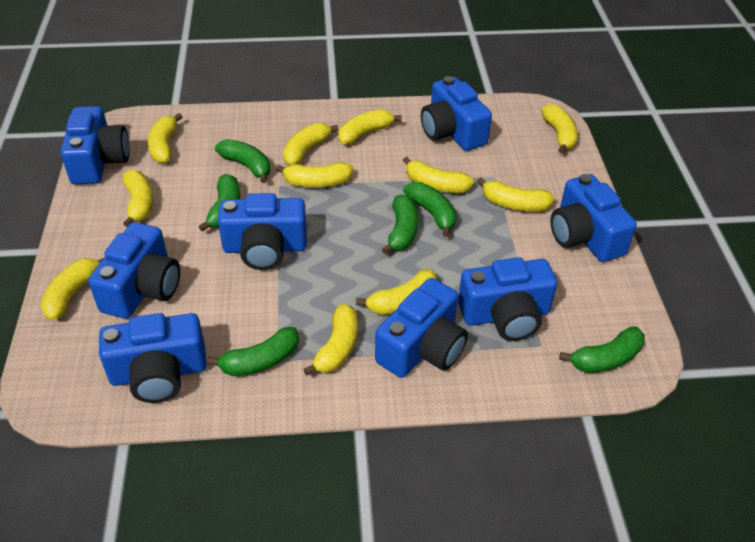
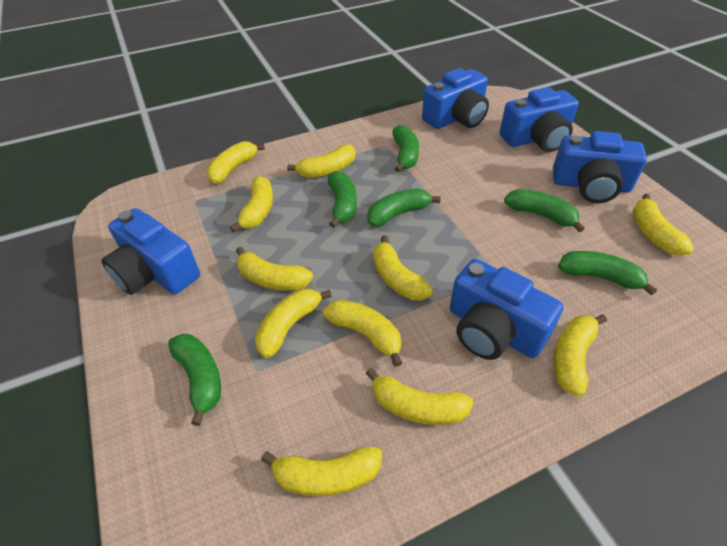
blue camera: [61,106,130,184] [88,222,180,319] [99,313,207,403] [218,193,307,270] [375,278,468,378] [421,76,492,151] [458,257,557,341] [550,174,637,262] = 8 -> [101,208,200,295] [422,68,489,129] [450,259,563,360] [500,87,579,152] [553,131,647,203] = 5

